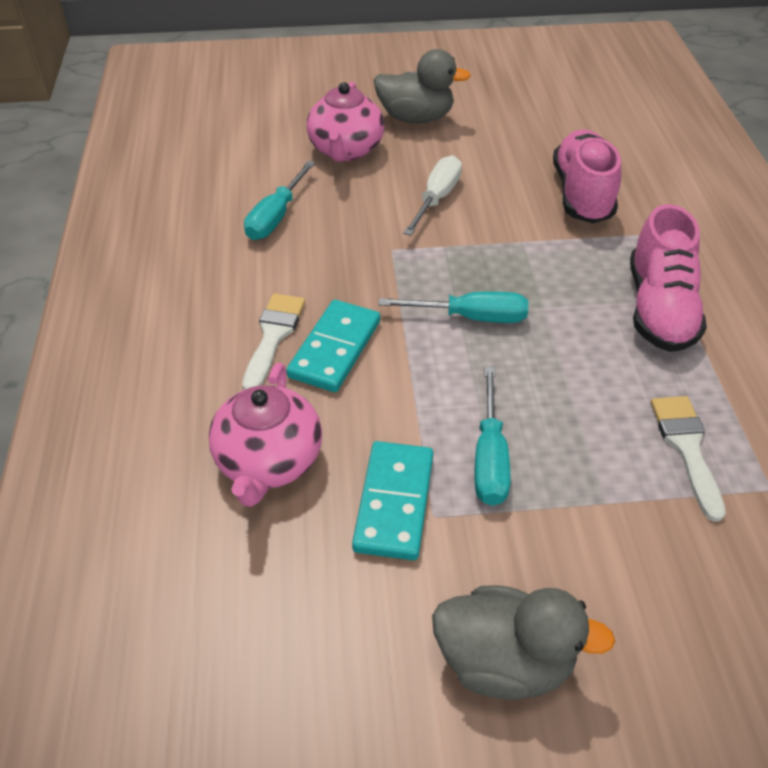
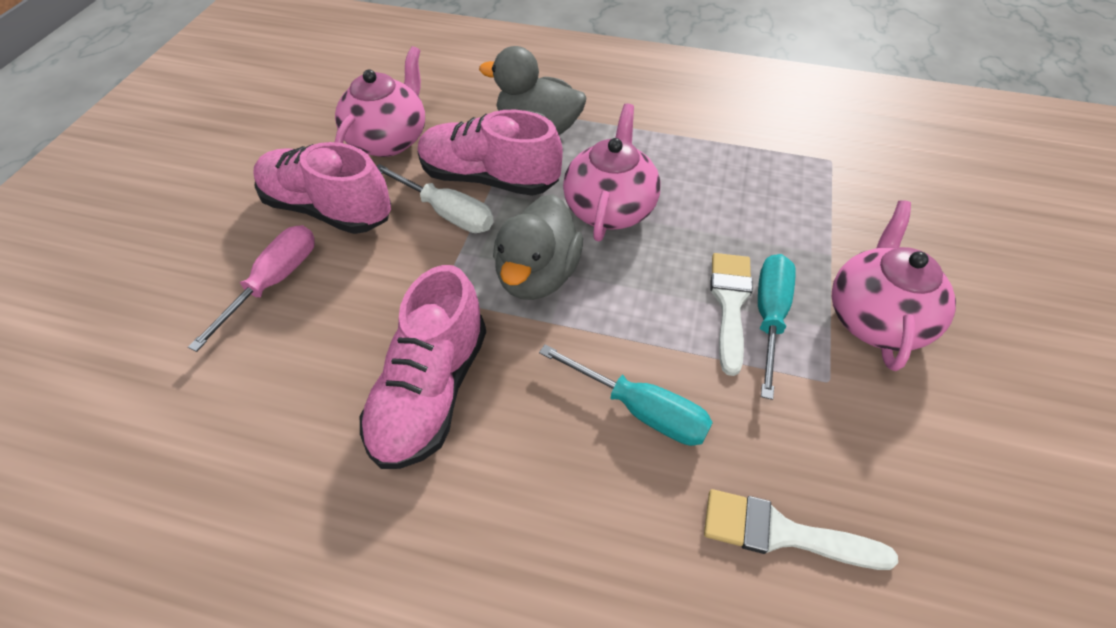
pink screwdriver: none = 0 -> [188,225,315,352] = 1
pink shoe: [553,129,621,223] [630,204,707,352] = 2 -> [253,142,391,234] [360,265,486,469] [418,110,563,196] = 3
pink teapot: [208,363,322,507] [306,82,384,162] = 2 -> [335,46,425,157] [563,103,661,241] [832,200,956,371] = 3
turquoise domino: [286,300,380,392] [352,441,433,560] = 2 -> none = 0
turquoise screwdriver: [244,161,315,240] [378,291,528,323] [475,367,511,506] = 3 -> [539,344,713,446] [758,254,796,400] = 2

